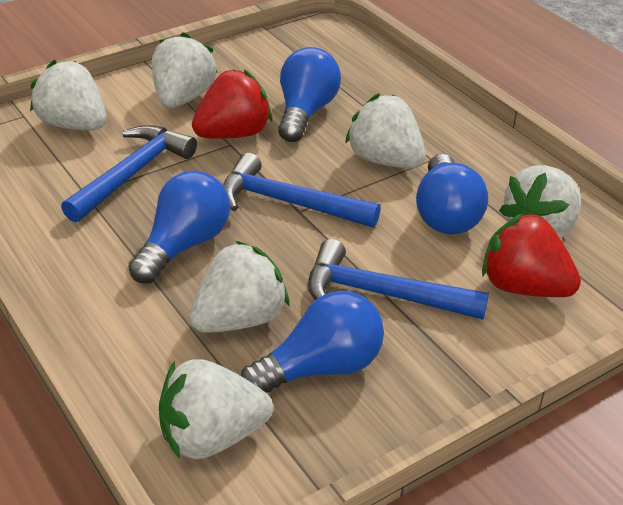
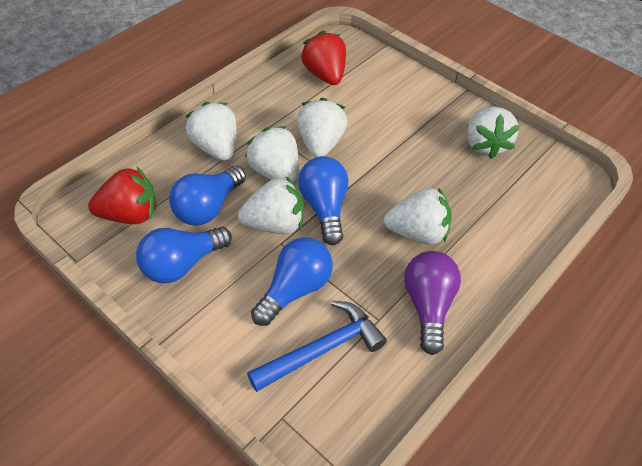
blue hammer: [61,125,197,223] [223,153,381,227] [308,239,489,319] = 3 -> [247,301,387,392] = 1
purple light bulb: none = 0 -> [404,251,461,355] = 1

